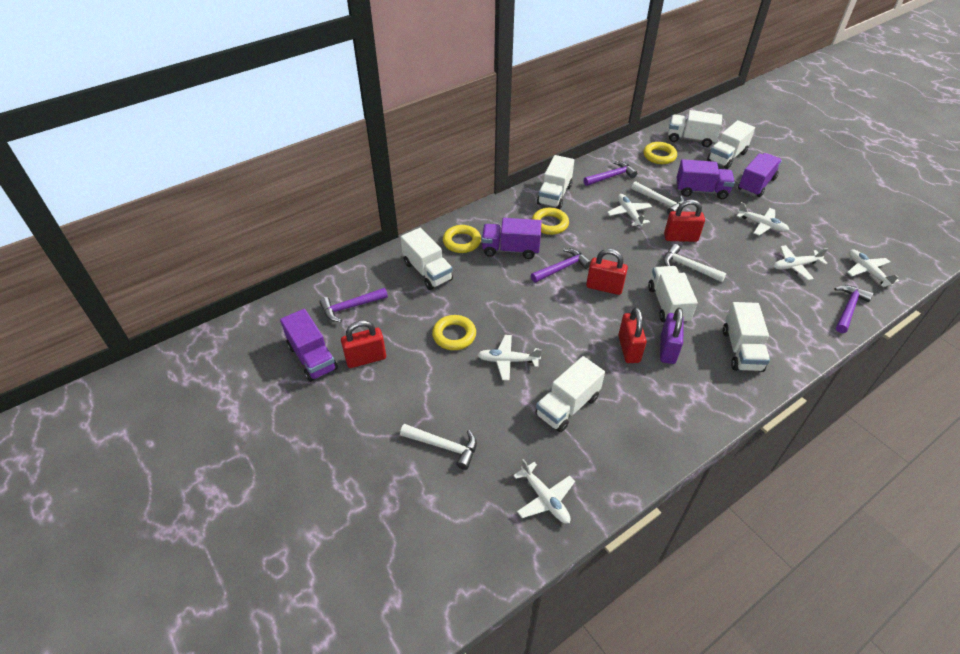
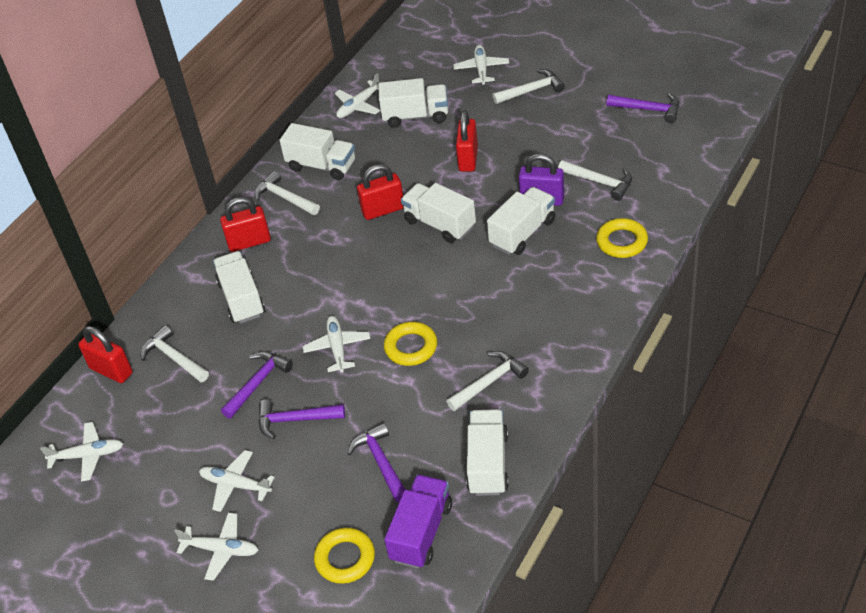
purple truck: [280,309,338,382] [482,218,542,259] [677,159,735,199] [738,153,782,197] = 4 -> [384,474,452,569] = 1
white hammer: [400,424,477,470] [631,181,685,214] [663,244,726,282] = 3 -> [141,325,209,382] [255,171,320,215] [446,351,529,411] [492,69,565,104] [558,160,632,201] = 5
white truck: [401,228,453,290] [536,356,605,432] [537,155,574,209] [648,266,698,324] [668,110,722,147] [707,120,755,169] [723,302,770,372] = 7 -> [213,251,265,324] [280,123,355,180] [378,78,448,128] [401,183,476,243] [466,409,509,496] [487,187,555,255] = 6
yellow ring: [432,315,476,350] [443,225,481,253] [532,208,569,235] [643,142,677,164] = 4 -> [314,528,375,584] [384,322,437,366] [596,218,648,258] = 3

